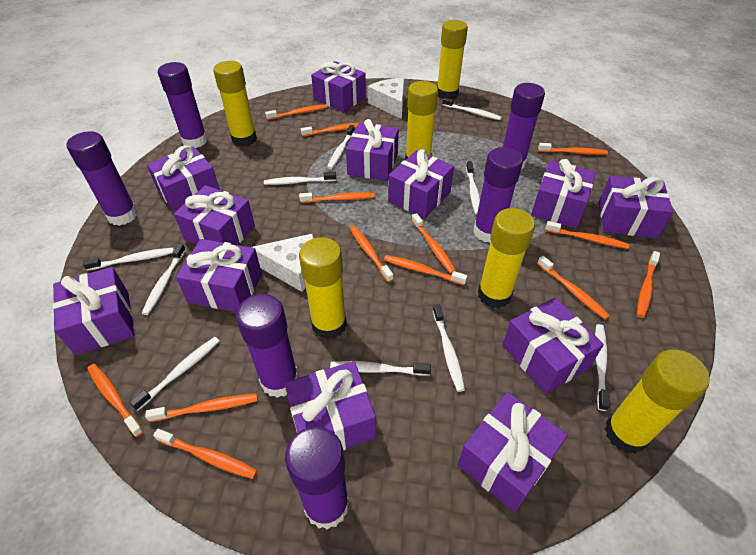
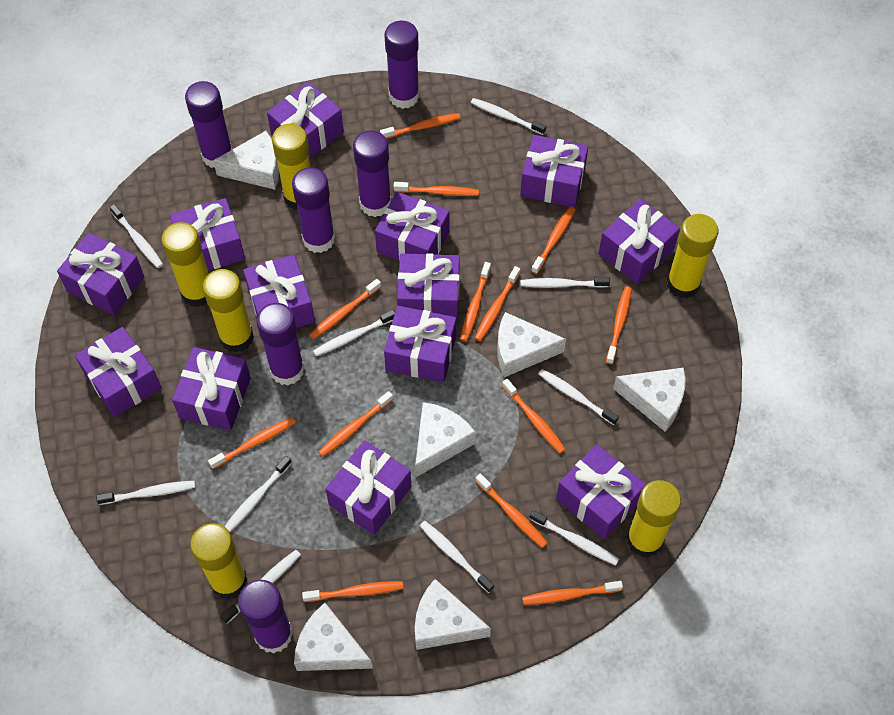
purple gift: [53,267,135,355] [147,145,220,212] [174,185,255,245] [176,239,262,312] [285,361,376,451] [311,61,366,112] [346,119,399,181] [388,149,454,218] [458,392,568,512] [502,297,604,394] [531,159,596,228] [599,176,673,238] = 12 -> [57,232,144,316] [75,327,162,417] [170,198,245,271] [172,347,251,430] [243,254,315,327] [267,82,344,159] [326,440,411,535] [375,192,449,261] [384,306,456,383] [397,253,460,321] [520,135,588,208] [556,444,646,539] [598,199,680,284] = 13
white cheese: [252,234,313,292] [367,78,404,119] = 2 -> [213,131,279,190] [294,603,373,671] [415,402,476,477] [415,579,491,650] [497,312,566,377] [613,368,686,432] = 6

